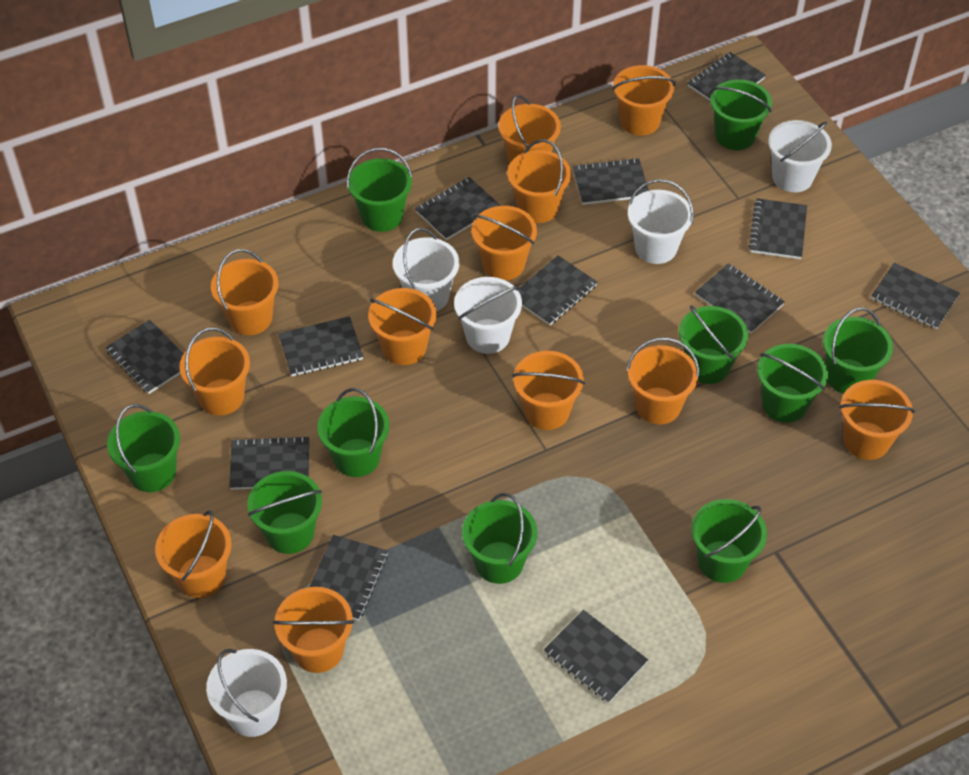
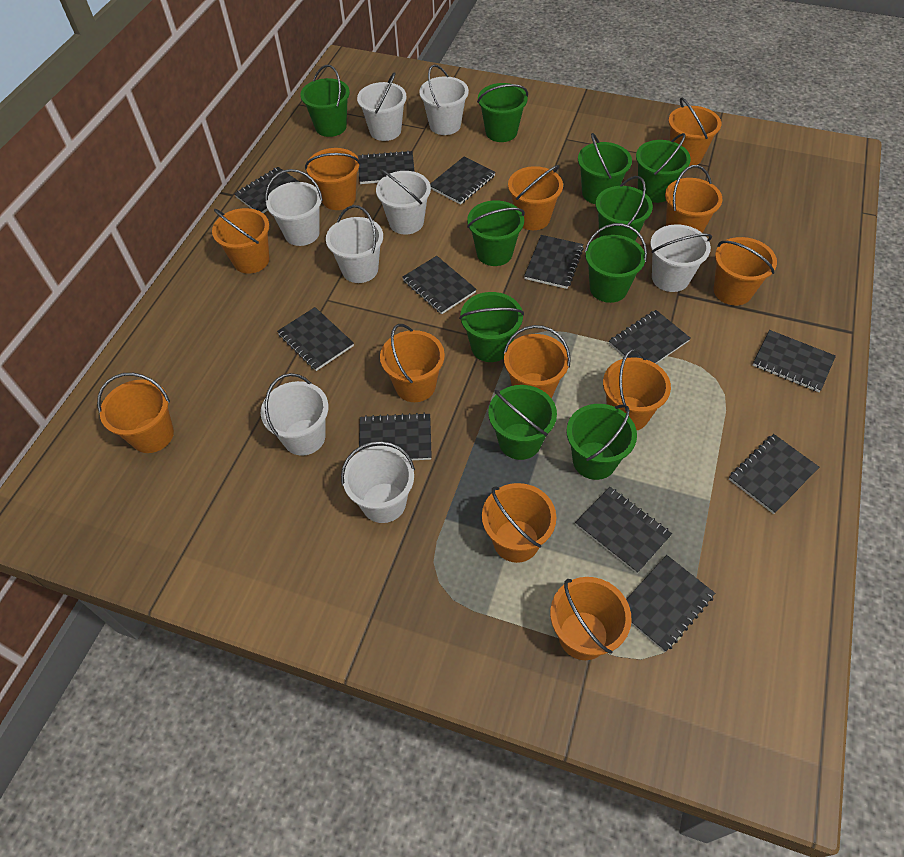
white bucket: [206,649,287,737] [393,228,459,312] [454,277,522,354] [628,179,694,264] [768,120,832,192] = 5 -> [261,373,328,456] [265,169,323,246] [326,205,383,283] [341,441,415,523] [357,72,407,141] [376,169,431,235] [419,64,469,135] [650,224,712,292] = 8

